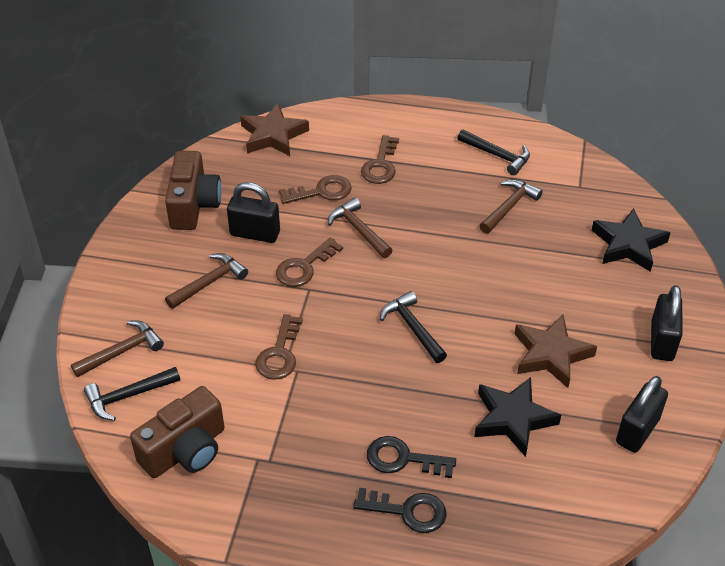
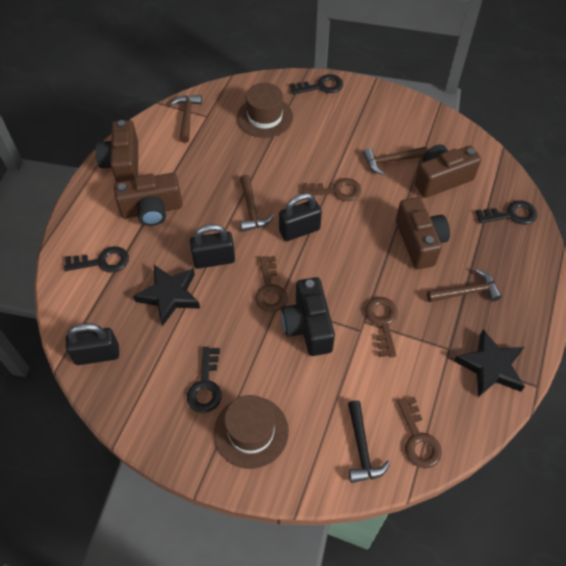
black camera: none = 0 -> [281,277,335,356] = 1
black hammer: [84,367,180,421] [380,291,447,363] [457,129,530,175] = 3 -> [348,400,390,483] = 1
black key: [353,488,447,533] [367,436,456,478] = 2 -> [64,246,129,273] [187,347,222,413] [290,74,343,95] [476,200,537,225] = 4
brown camera: [130,386,224,478] [165,151,222,230] = 2 -> [95,120,138,182] [114,173,183,226] [396,197,450,269] [415,144,481,198] = 4
brown hat: none = 0 -> [214,395,289,469] [237,83,293,138] = 2
brown star: [240,103,309,156] [515,315,597,388] = 2 -> none = 0

